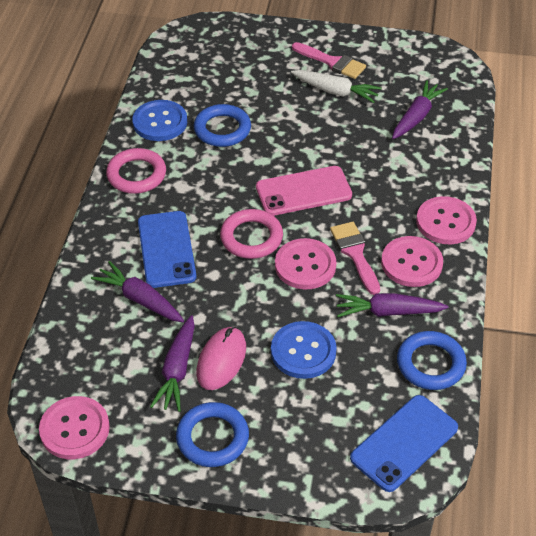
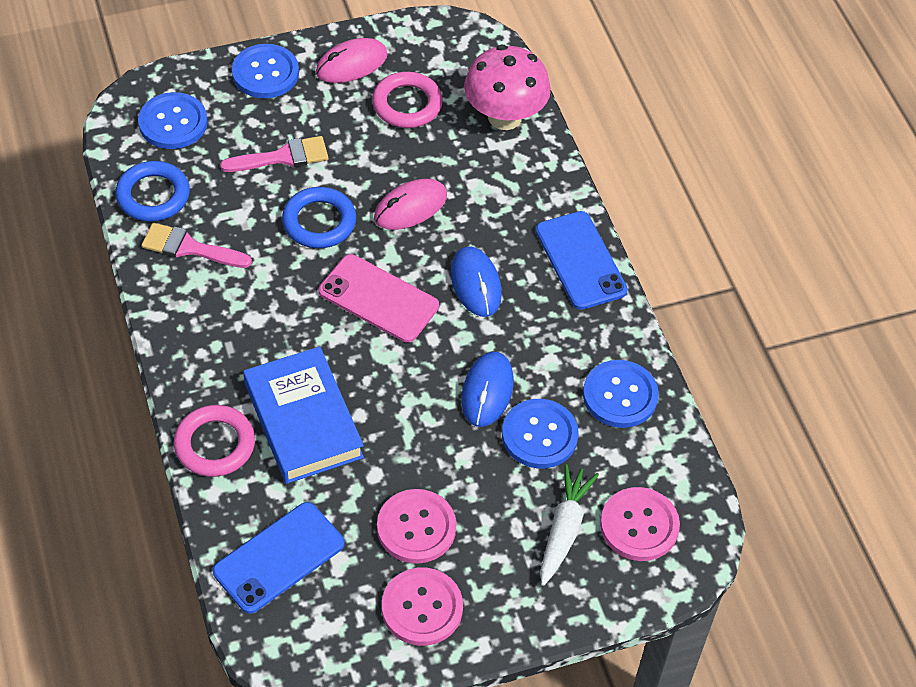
blue book: none = 0 -> [243,346,364,484] = 1
blue button: [132,100,187,141] [271,321,337,379] = 2 -> [138,92,208,149] [232,44,299,98] [502,399,579,468] [583,360,659,428] = 4
blue mouse: none = 0 -> [451,247,502,317] [462,352,513,427] = 2
blue ring: [176,402,249,467] [194,104,251,147] [397,331,467,390] = 3 -> [115,161,190,222] [282,187,356,248] = 2
pink button: [39,396,110,459] [275,238,336,289] [381,236,443,287] [416,196,477,244] = 4 -> [377,489,456,564] [382,567,463,646] [600,487,680,561] = 3
pink mouse: [197,327,246,390] = 1 -> [316,38,388,83] [374,179,447,230] = 2
pink mushroom: none = 0 -> [464,45,551,130] = 1
purple carrot: [91,261,184,322] [150,315,195,412] [336,293,448,317] [392,80,448,139] = 4 -> none = 0

